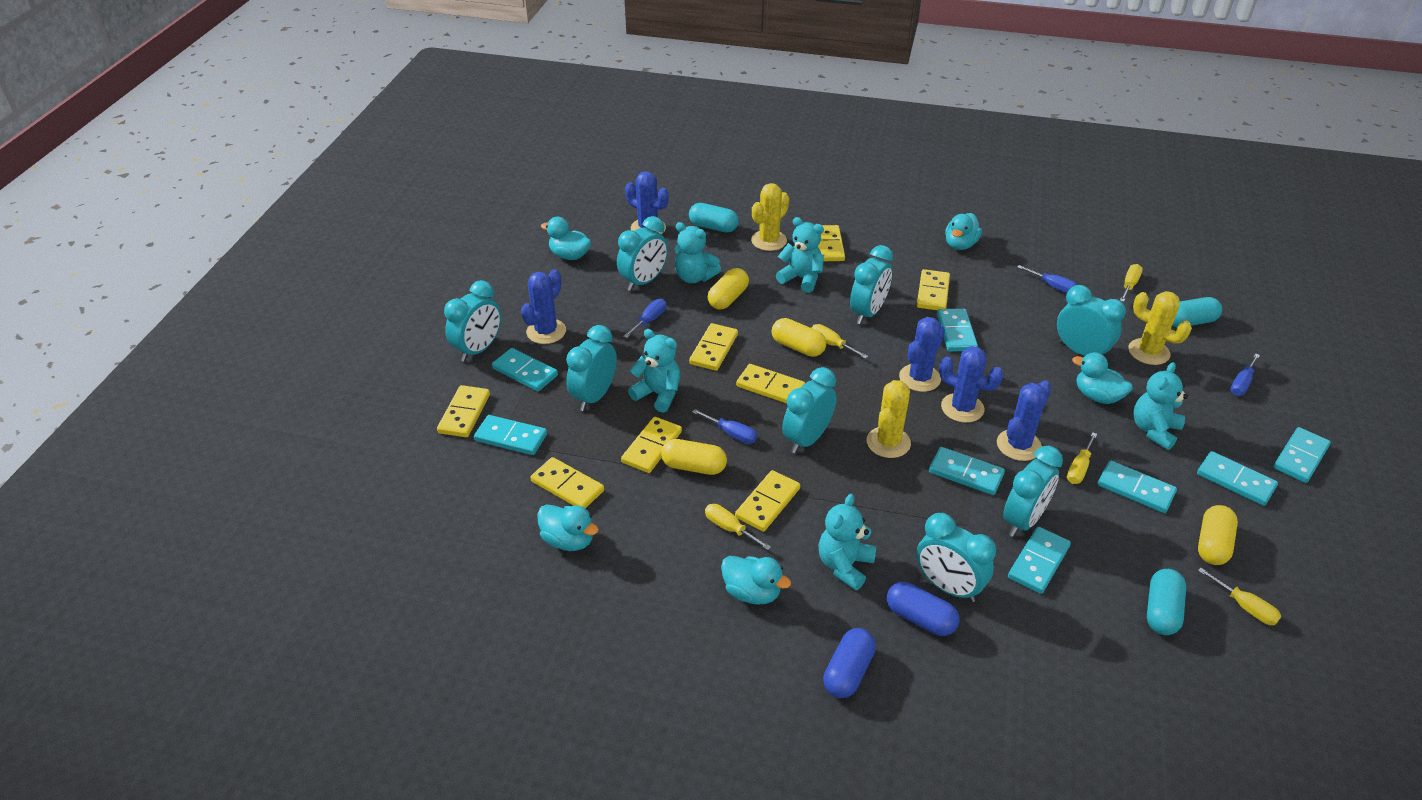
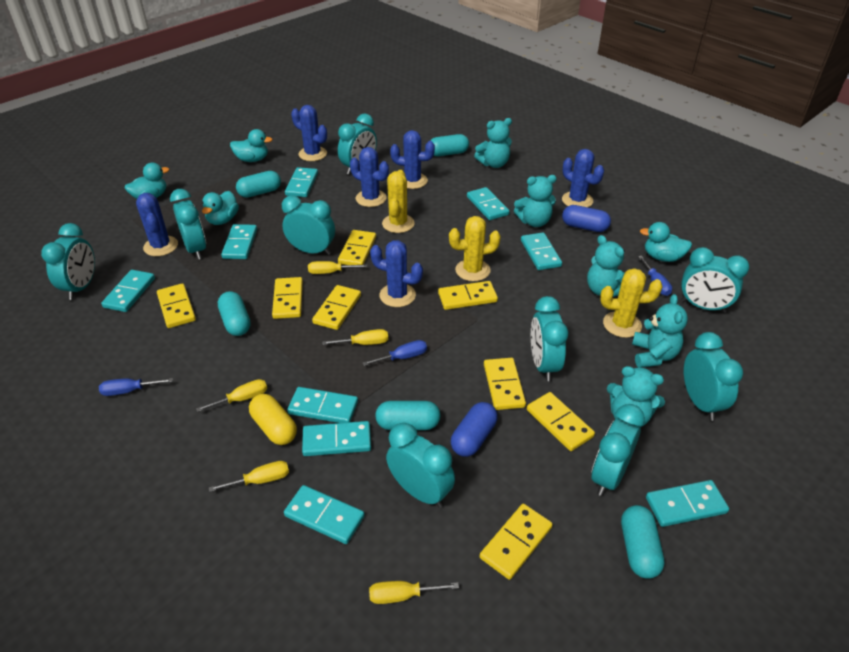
blue cactus: [521,270,566,344] [625,171,669,235] [899,317,945,392] [939,346,1003,423] [997,381,1051,461] = 5 -> [136,193,178,256] [291,105,327,161] [350,147,389,207] [370,240,423,307] [390,130,435,189] [562,149,604,207] = 6
blue screwdriver: [623,299,666,338] [692,409,757,444] [1017,265,1077,293] [1230,353,1260,396] = 4 -> [99,378,173,396] [362,340,427,366] [638,256,672,296] = 3
turquoise capsule: [689,203,739,233] [1147,569,1186,635] [1172,297,1222,327] = 3 -> [218,291,251,336] [236,171,281,198] [375,401,441,430] [430,134,469,156] [621,505,665,579] = 5
turquoise clock: [444,280,501,362] [566,325,617,411] [617,216,668,291] [782,367,837,454] [850,245,893,324] [916,513,996,602] [1003,446,1063,537] [1057,285,1126,356] = 8 -> [41,223,95,300] [170,189,206,260] [282,195,335,255] [338,114,377,175] [386,423,455,508] [531,296,568,381] [591,404,645,496] [681,247,749,313] [684,332,743,421] = 9
turquoise domino: [474,415,547,455] [492,348,558,391] [929,447,1005,495] [937,308,978,352] [1008,527,1071,594] [1098,461,1177,513] [1197,451,1278,506] [1273,427,1331,483] = 8 -> [101,270,155,312] [221,224,257,259] [284,485,365,544] [285,167,318,197] [287,387,358,423] [302,421,371,456] [467,187,510,220] [521,232,562,270] [646,480,729,527] = 9
turquoise duck: [537,504,599,551] [541,217,591,260] [721,556,791,605] [945,213,982,250] [1072,352,1133,404] = 5 -> [125,163,169,199] [202,191,239,225] [230,129,273,162] [640,222,692,262] = 4
yellow capsule: [661,439,727,475] [708,268,749,310] [772,318,826,357] [1198,505,1238,565] = 4 -> [249,394,297,445] = 1

